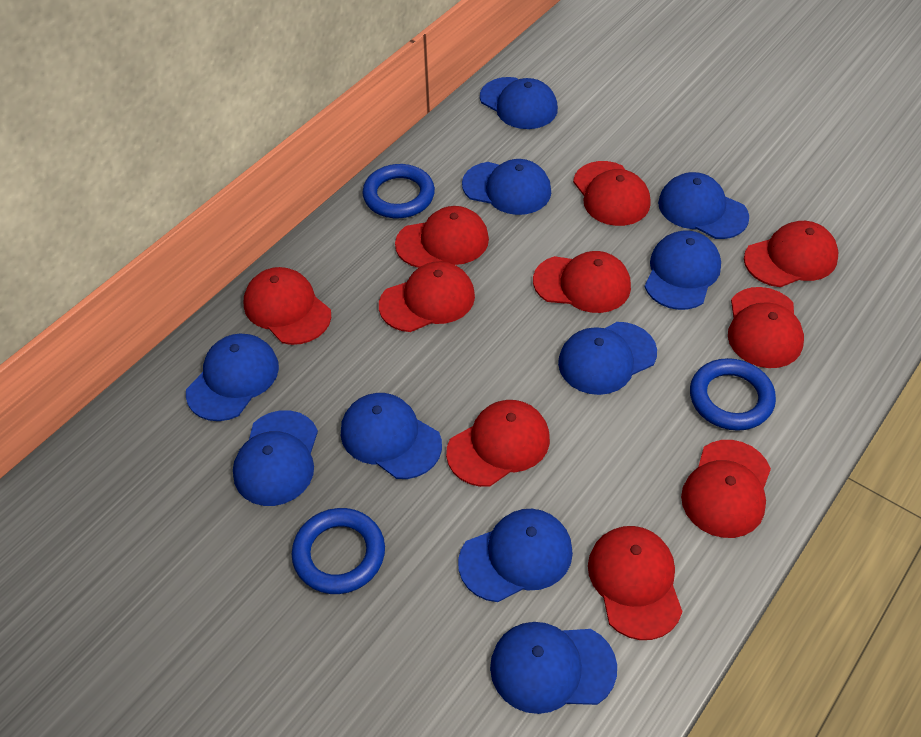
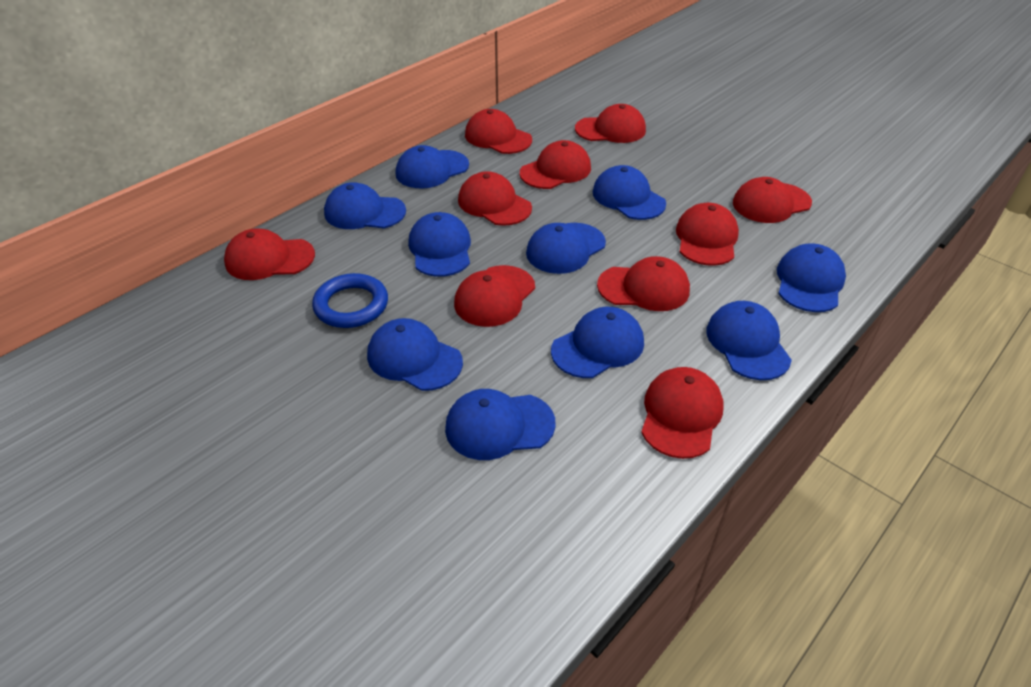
blue ring: [292,508,385,594] [362,164,435,218] [690,358,776,431] = 3 -> [312,273,388,328] = 1

